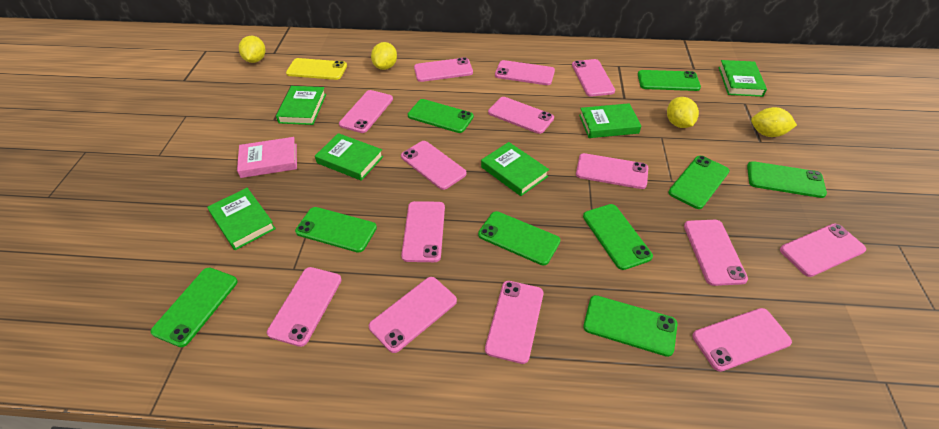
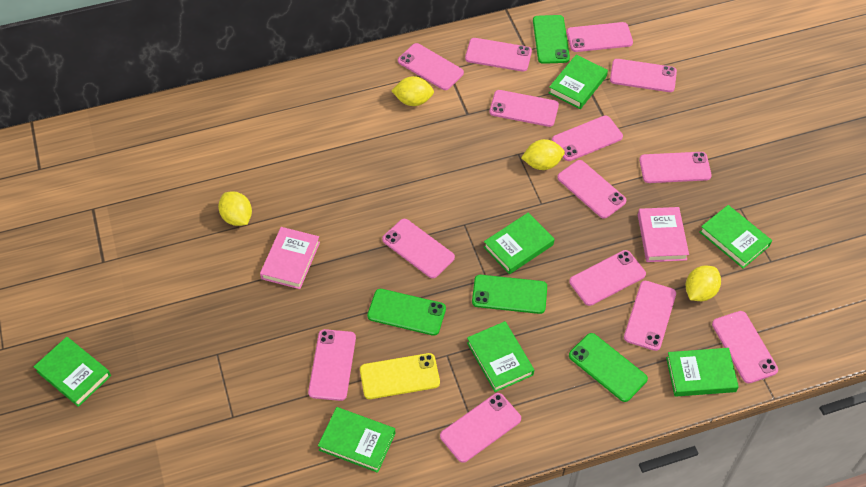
green book: [207,188,276,250] [276,86,326,125] [315,133,383,181] [481,142,549,196] [579,103,641,138] [718,60,767,97] = 6 -> [34,337,111,407] [318,407,396,473] [467,321,534,392] [484,213,554,274] [549,55,608,109] [666,348,739,397] [699,205,772,268] = 7
green phone: [151,268,238,347] [295,207,377,253] [408,99,474,133] [478,211,560,265] [583,204,653,270] [583,295,677,357] [638,70,701,91] [668,156,729,209] [747,161,827,198] = 9 -> [367,289,446,336] [472,275,547,314] [533,15,570,64] [569,333,648,402] = 4
pink book: [237,137,297,178] = 1 -> [260,227,320,289] [638,207,689,262] = 2

